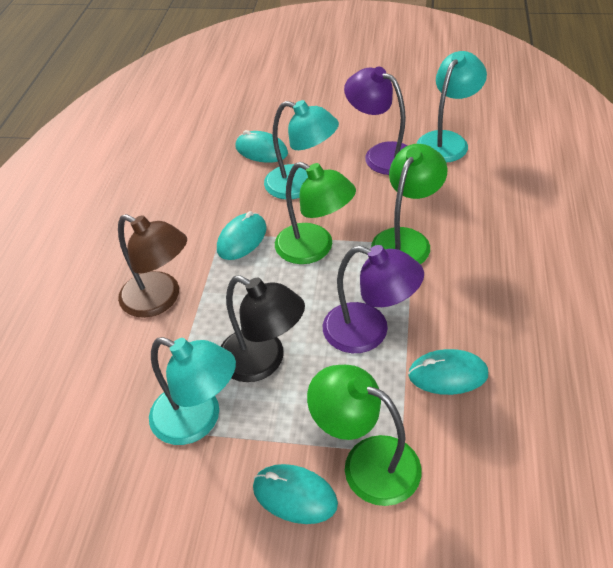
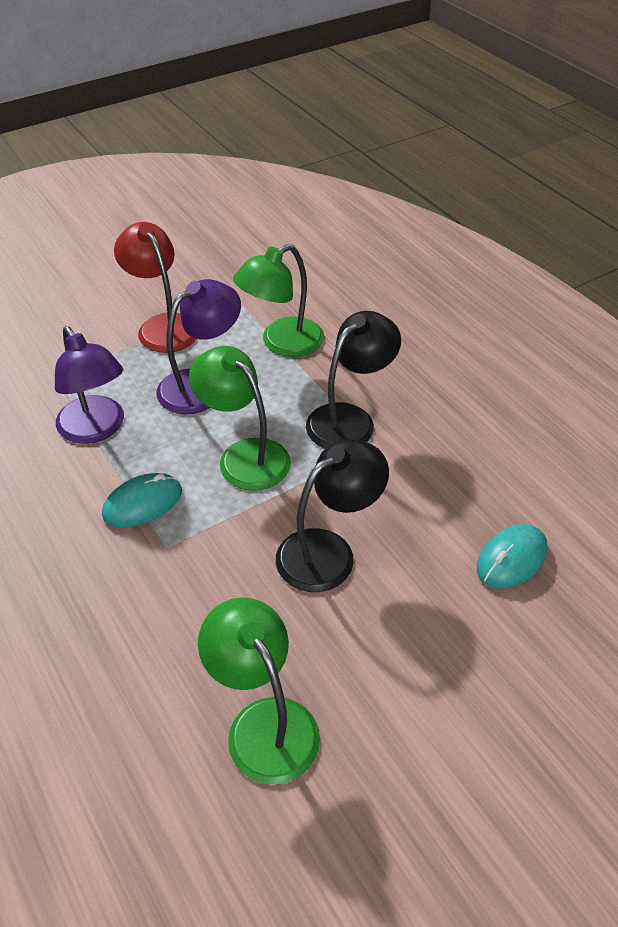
black lamp: [221,275,305,382] = 1 -> [276,439,389,592] [306,311,401,449] = 2
brown lamp: [118,214,187,318] = 1 -> none = 0
red lamp: none = 0 -> [114,222,196,353] = 1
turquoise lamp: [149,337,236,445] [264,100,339,199] [417,51,487,162] = 3 -> none = 0
turquoise mouse: [217,211,267,260] [236,130,288,163] [253,464,338,524] [408,349,488,395] = 4 -> [102,473,182,528] [477,524,547,588] = 2

